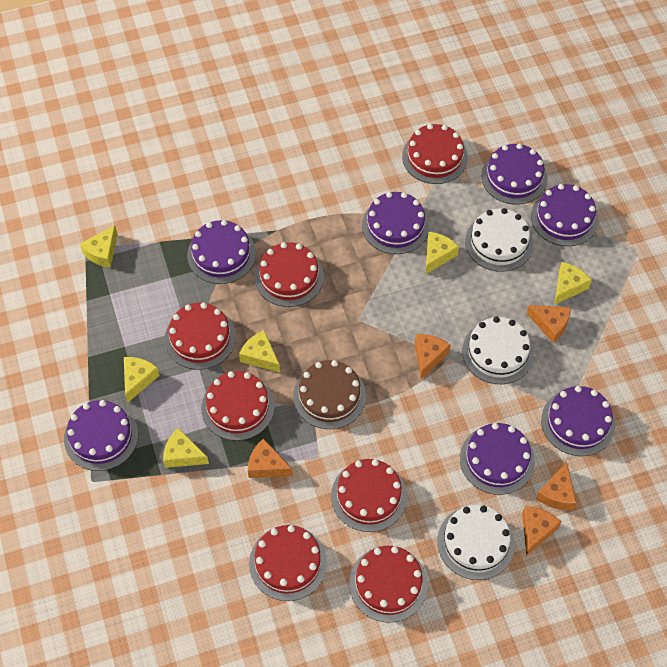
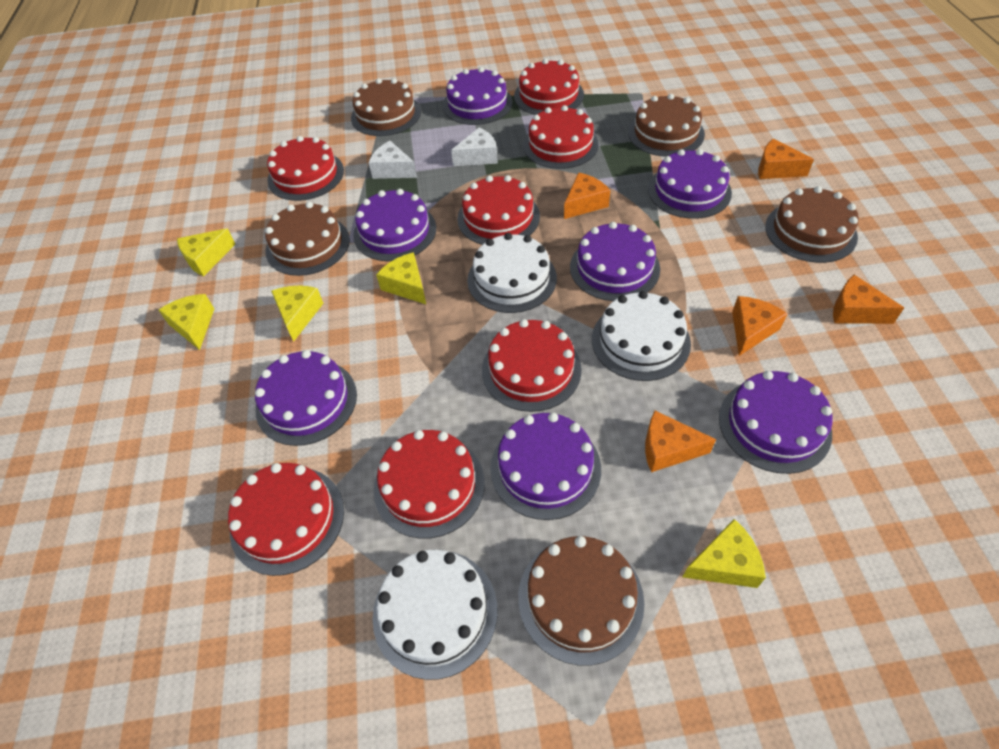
brown cake: [293,360,366,429] = 1 -> [265,202,350,276] [351,78,421,136] [518,536,644,666] [628,94,705,157] [765,186,859,263] = 5
white cheese: none = 0 -> [369,141,417,179] [451,127,498,166] = 2
yellow cheese: [80,225,118,268] [124,357,160,402] [163,428,209,468] [239,330,280,372] [425,232,459,275] [554,262,592,305] = 6 -> [159,294,214,350] [177,228,235,276] [271,286,323,341] [376,252,426,304] [683,519,766,588] = 5

